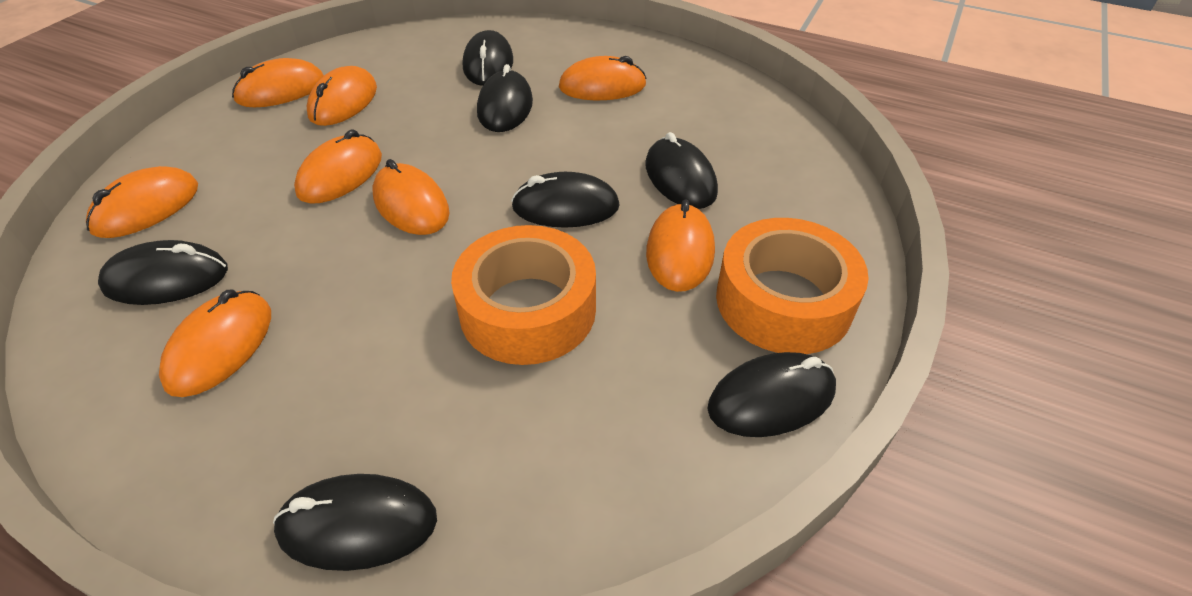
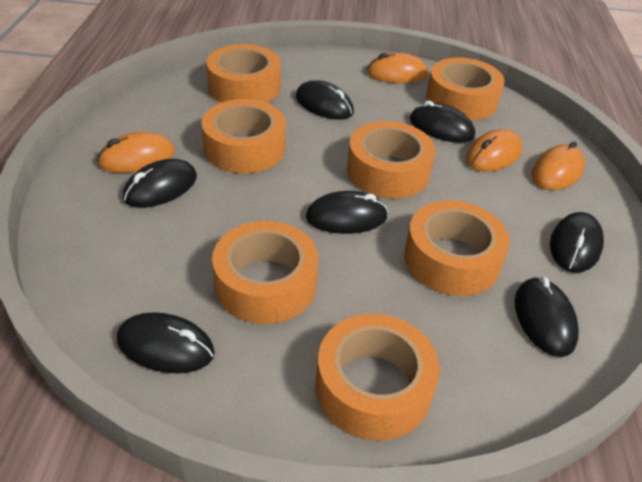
orange mouse: [86,166,198,238] [159,290,271,397] [232,58,324,107] [294,129,382,204] [307,66,377,126] [372,159,449,235] [559,56,647,100] [646,200,715,292] = 8 -> [97,132,175,173] [367,53,428,83] [466,129,522,171] [531,142,585,190] = 4
orange tape: [451,225,596,365] [716,218,869,354] = 2 -> [201,99,286,173] [206,44,281,103] [212,221,318,324] [316,314,440,441] [347,121,435,199] [404,200,510,296] [426,58,505,120] = 7

